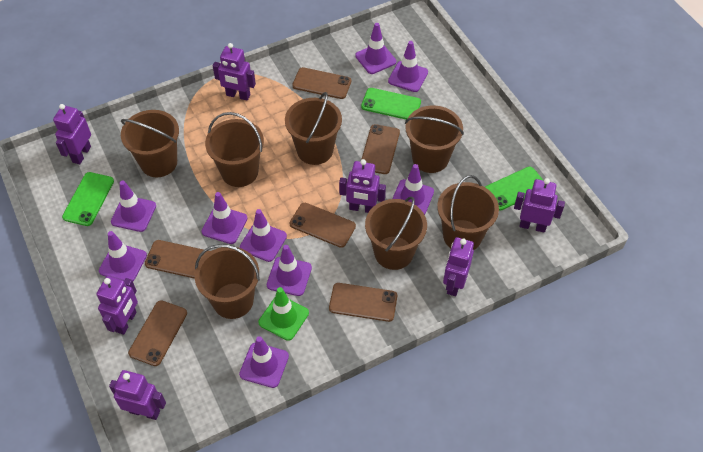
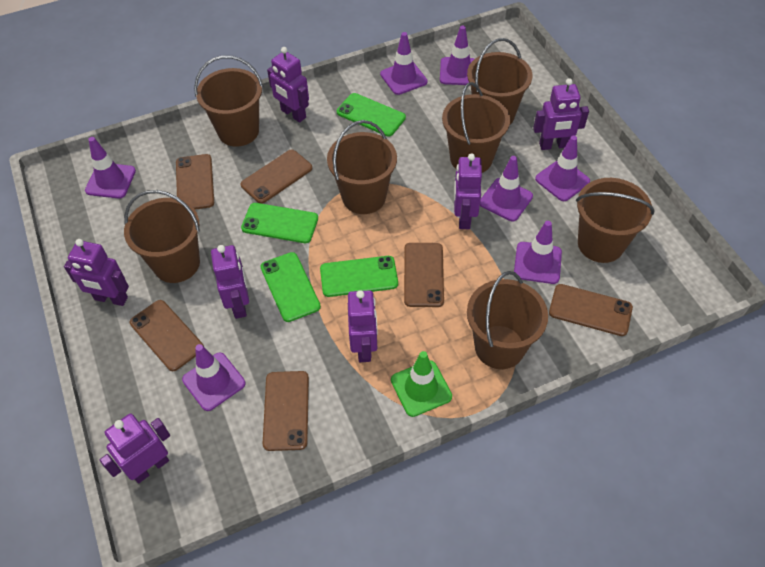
green phone: [62,172,114,226] [361,88,421,120] [485,167,544,211] = 3 -> [241,203,318,243] [260,252,321,322] [320,256,398,297] [337,93,406,137] = 4
purple traffic cone: [99,231,147,281] [111,180,156,232] [202,192,248,244] [239,336,289,388] [240,209,287,262] [267,245,312,296] [355,23,396,74] [388,41,428,92] [392,164,434,215] = 9 -> [85,137,136,199] [182,344,245,411] [380,32,428,95] [440,25,475,85] [480,156,533,221] [514,221,562,284] [535,136,590,201] = 7

